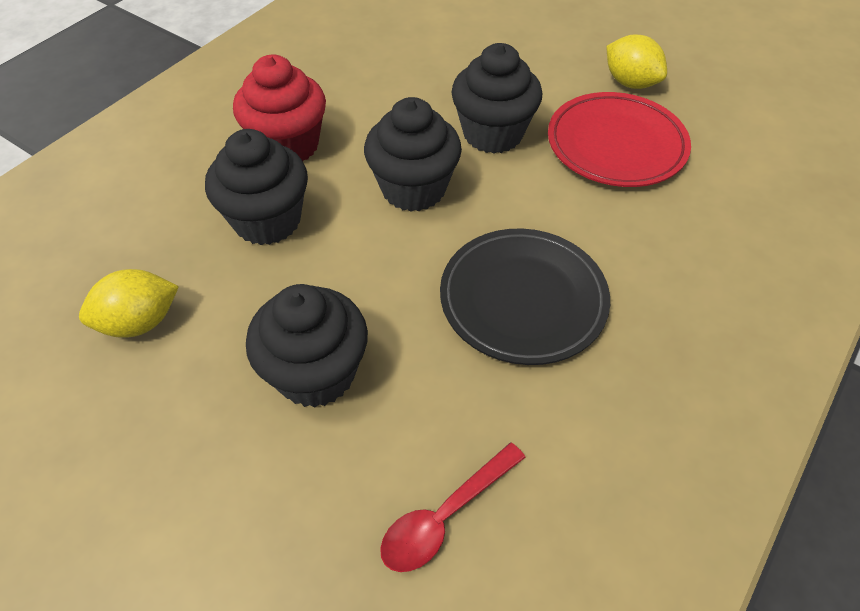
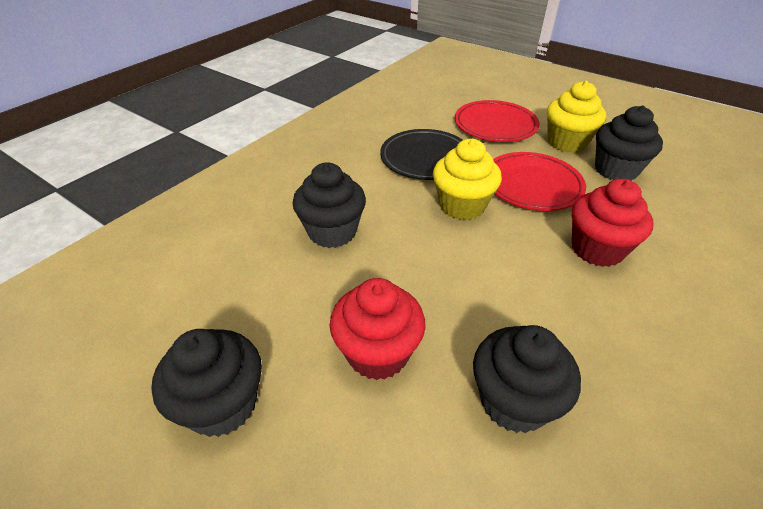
red cupcake: [233,55,326,161] = 1 -> [330,278,426,380] [572,179,654,267] = 2
red plate: [548,92,691,187] = 1 -> [455,100,540,142] [493,152,586,211] = 2
red spoon: [380,443,526,572] = 1 -> none = 0
yellow cupcake: none = 0 -> [433,139,502,220] [547,81,607,153] = 2
yellow lemon: [79,269,179,338] [607,35,667,89] = 2 -> none = 0

